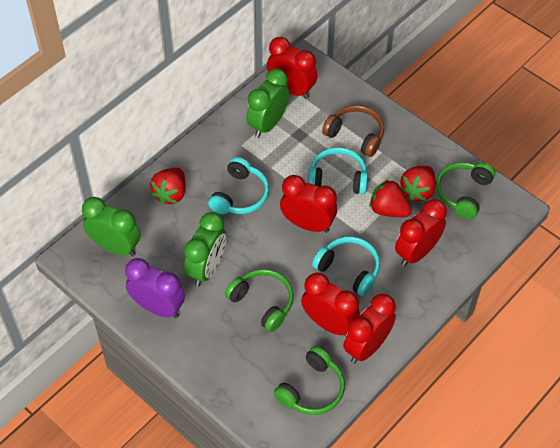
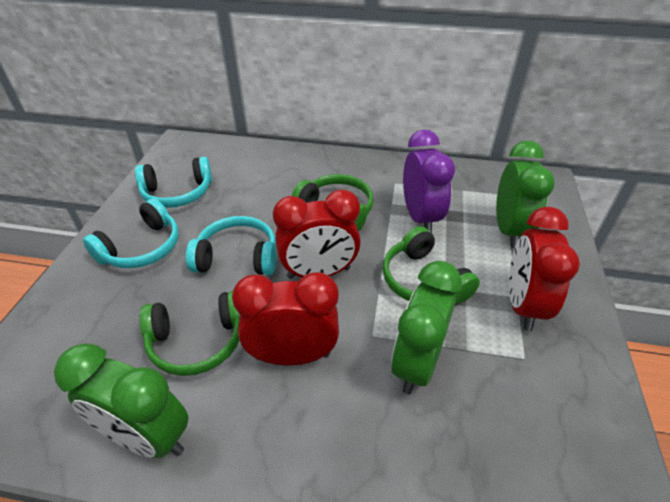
brown headphones: [322,105,384,157] = 1 -> none = 0
red clock: [267,37,317,99] [280,175,337,233] [301,273,360,336] [343,294,396,363] [395,199,447,266] = 5 -> [232,272,339,365] [273,189,361,279] [509,207,580,331] = 3
red strawberry: [150,168,186,205] [370,179,412,217] [400,166,436,201] = 3 -> none = 0

